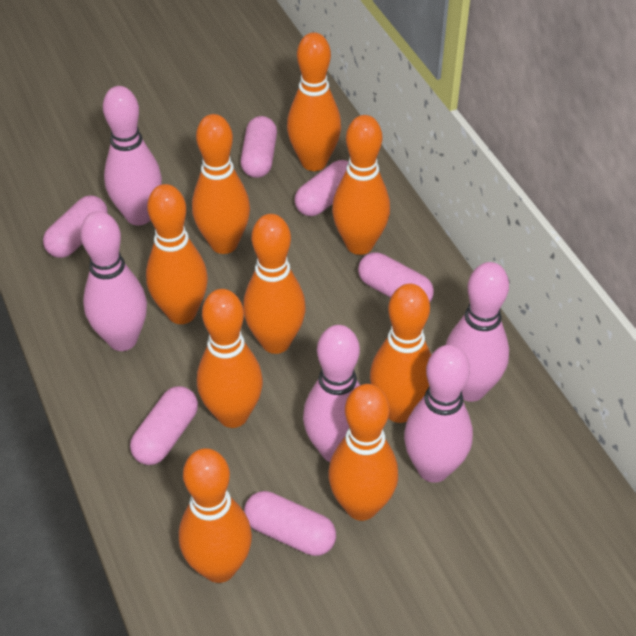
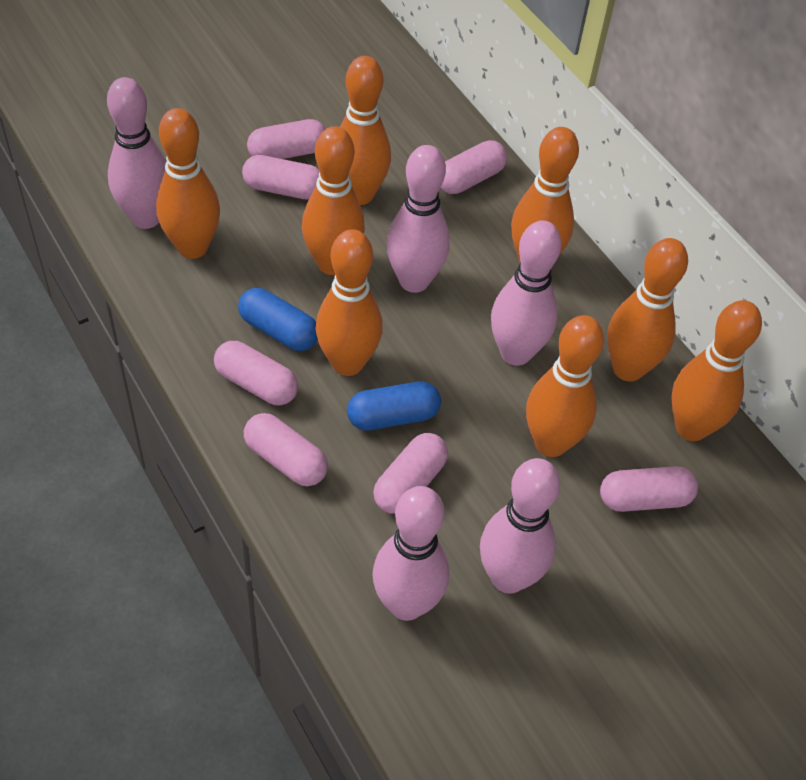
blue capsule: none = 0 -> [238,288,318,351] [347,381,441,430] = 2
orange bowling pin: [146,184,208,324] [179,448,252,583] [192,114,250,254] [197,289,263,428] [243,214,306,354] [287,32,341,171] [328,384,398,521] [332,115,390,255] [370,284,431,423] = 9 -> [156,108,220,259] [302,126,365,275] [316,229,383,376] [340,56,391,205] [511,127,579,262] [526,315,604,457] [607,238,688,382] [671,300,762,441] = 8
pink capsule: [43,195,108,258] [130,386,198,465] [241,116,277,178] [244,491,336,556] [295,160,349,216] [358,252,434,302] = 6 -> [214,341,298,405] [242,155,320,199] [244,413,328,486] [247,119,326,159] [373,433,448,514] [440,140,507,194] [600,466,698,512] = 7

